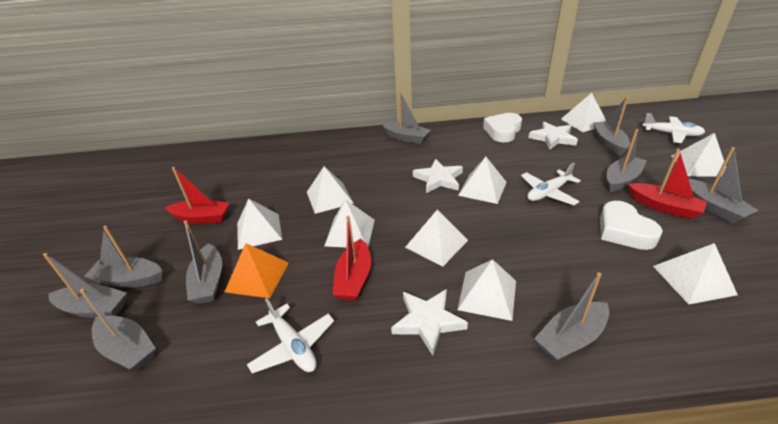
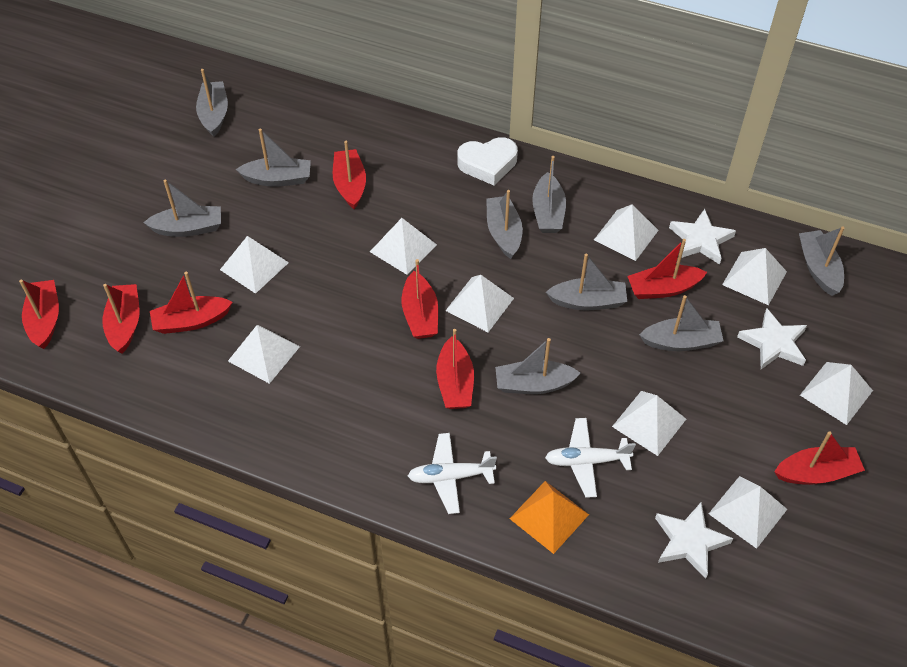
red boat: [165,167,230,224] [333,216,371,301] [628,149,707,219] = 3 -> [19,279,59,349] [102,284,140,354] [150,272,233,334] [333,141,366,209] [401,259,438,339] [436,329,474,409] [628,239,707,299] [774,431,865,485] = 8
white heart: [483,113,522,142] [600,201,663,250] = 2 -> [457,137,518,185] = 1
white plane: [247,298,334,373] [521,163,581,205] [642,113,705,143] = 3 -> [408,433,497,514] [545,418,636,498] = 2

